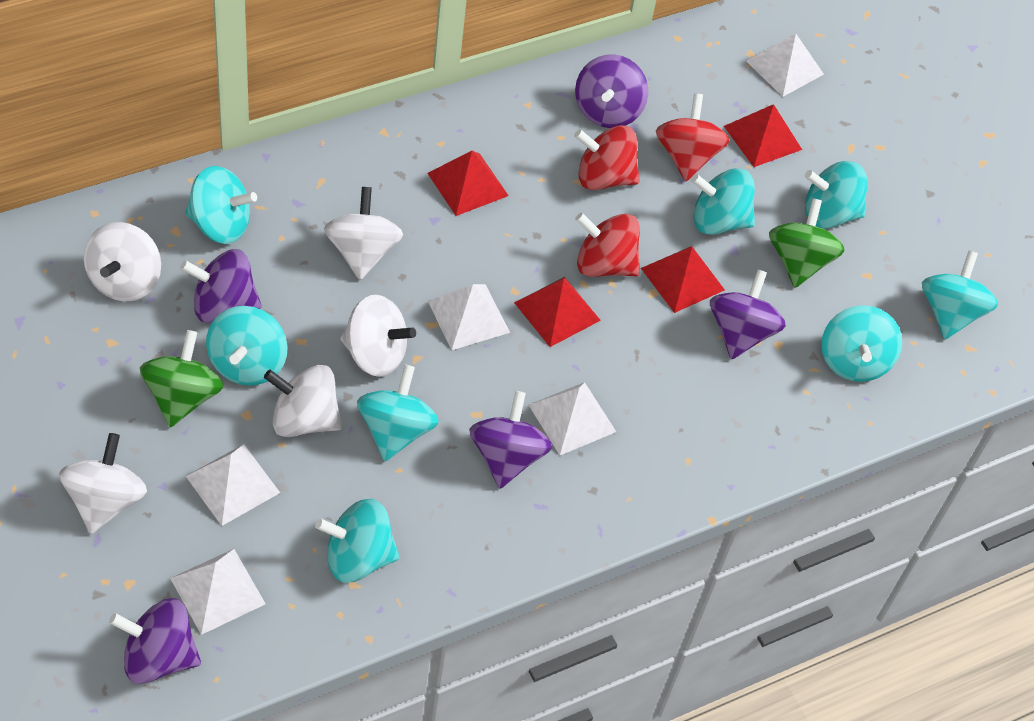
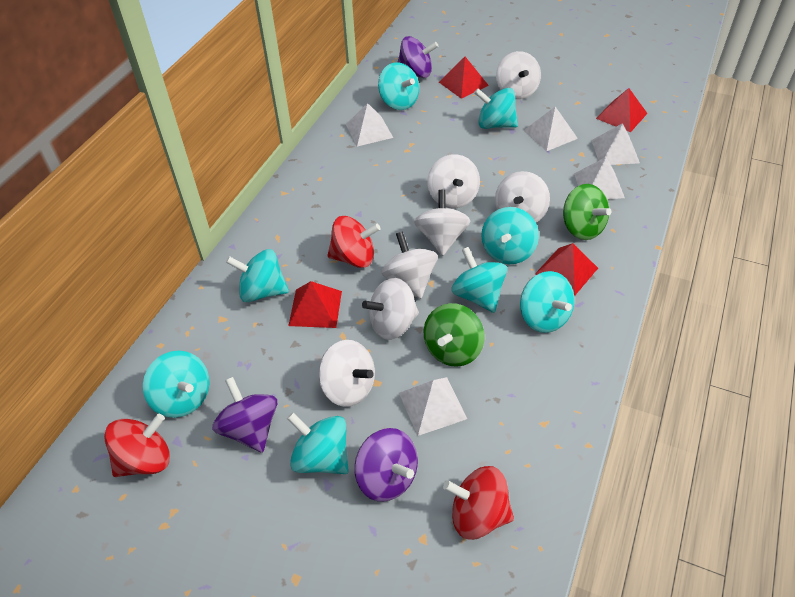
purple spinning top: [109,598,201,684] [181,249,262,323] [469,391,552,489] [575,54,648,128] [710,269,786,359] = 5 -> [212,377,277,453] [354,428,418,502] [398,36,438,78] = 3
white spinning top: [59,433,147,534] [84,222,161,301] [264,365,342,437] [324,187,403,280] [340,295,416,377] = 5 -> [318,340,375,407] [362,278,419,340] [381,232,438,299] [414,190,470,256] [427,154,480,208] [495,171,550,223] [496,51,541,99] = 7

